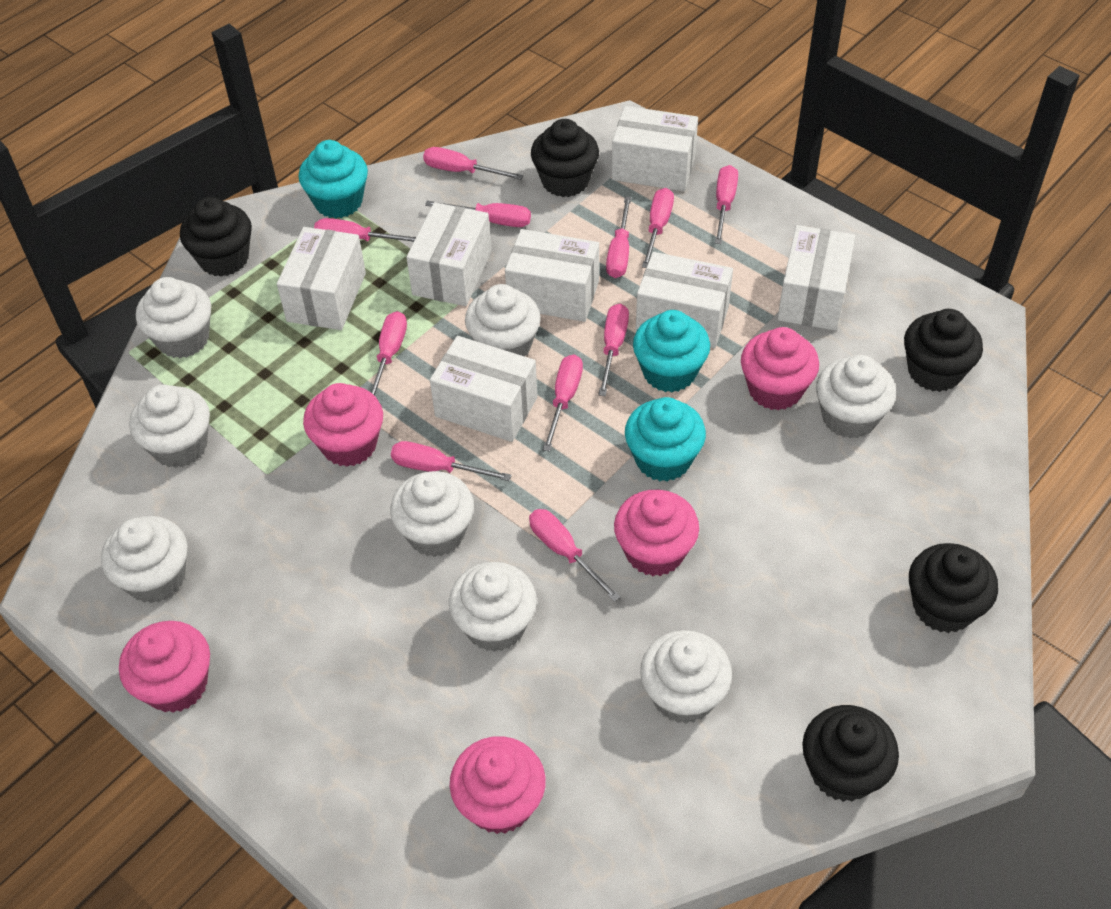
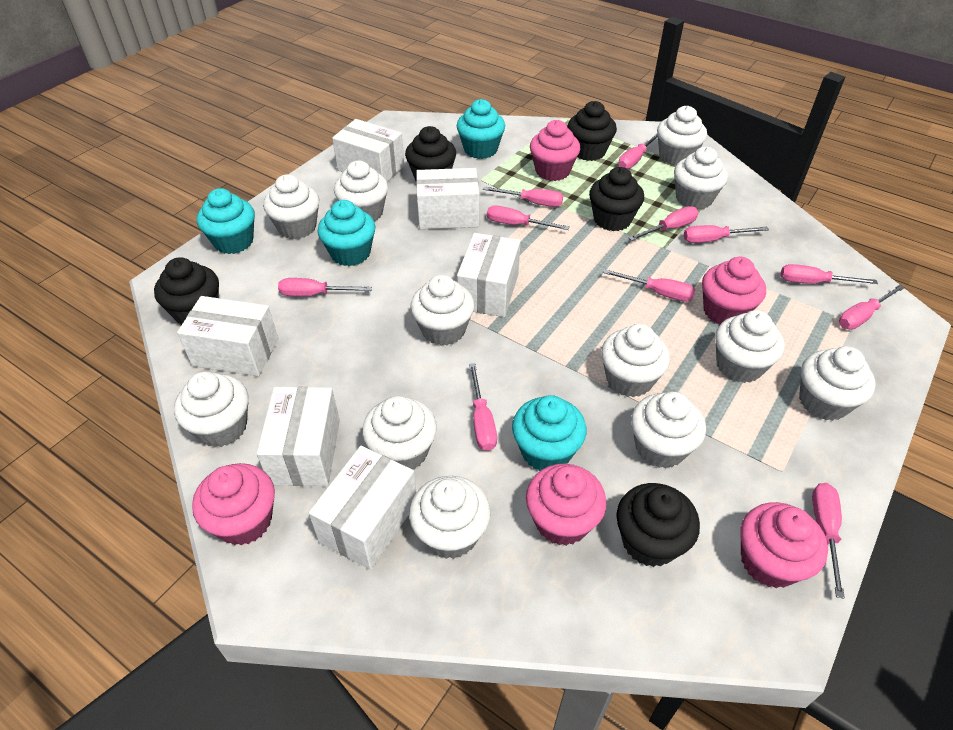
turquoise cupcake: [298,140,368,219] [625,397,706,481] [633,310,710,392] = 3 -> [197,188,255,254] [318,200,375,266] [457,99,505,159] [512,395,586,471] = 4
white box: [277,227,366,330] [406,202,491,306] [430,336,537,442] [505,229,599,322] [612,106,698,191] [636,252,733,348] [777,225,855,331] = 7 -> [177,296,279,376] [256,387,340,486] [309,446,416,570] [332,119,405,182] [416,168,479,229] [457,233,521,317] = 6
white cupcake: [101,516,188,603] [129,385,210,468] [136,277,211,358] [390,471,474,557] [449,562,537,652] [465,284,541,356] [640,630,732,724] [816,355,896,439] = 8 -> [174,372,249,447] [263,174,319,239] [334,160,388,222] [362,396,437,470] [409,476,491,559] [410,275,474,346] [601,324,670,397] [631,392,706,468] [657,106,707,166] [674,147,728,210] [715,310,785,383] [799,346,876,421] = 12

